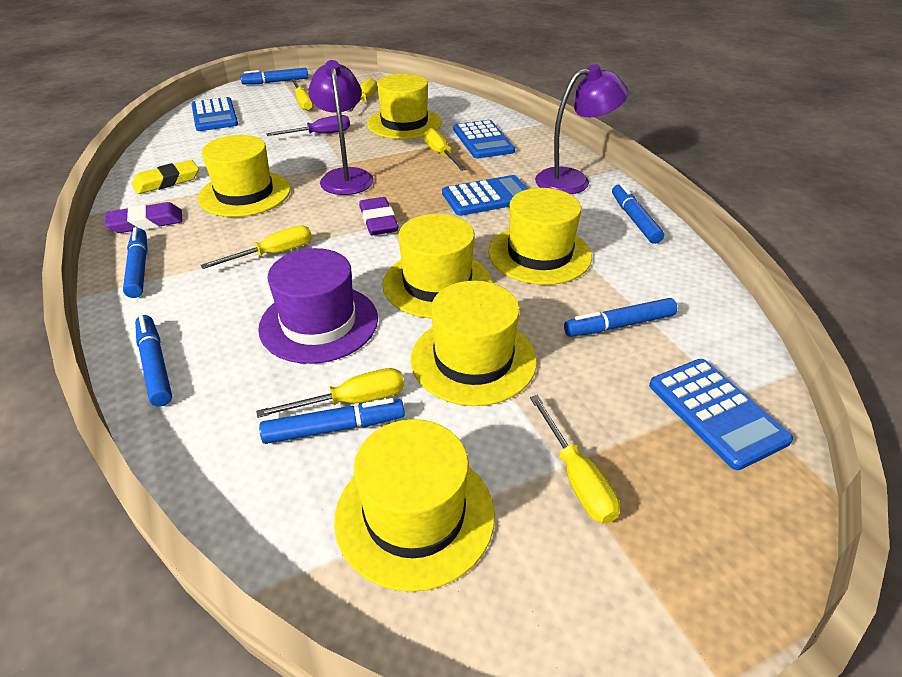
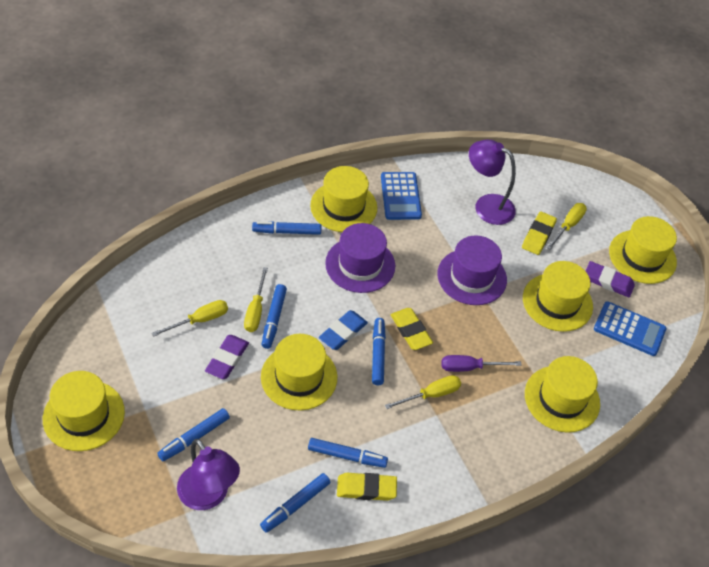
blue calculator: [191,97,238,131] [442,175,528,216] [453,120,515,158] [649,359,793,470] = 4 -> [381,172,422,220] [594,301,667,356] = 2
blue eraser: none = 0 -> [319,310,368,350] = 1
purple hat: [258,248,378,364] = 1 -> [325,223,395,293] [437,235,507,305] = 2
yellow eraser: [132,160,199,194] = 1 -> [337,473,397,501] [390,308,433,350] [522,211,557,255] = 3
yellow screwdriver: [201,225,312,269] [256,368,404,418] [291,79,314,111] [347,78,377,112] [424,128,466,171] [530,395,620,523] = 6 -> [152,300,228,337] [244,267,268,332] [385,375,461,409] [546,203,587,250] = 4

